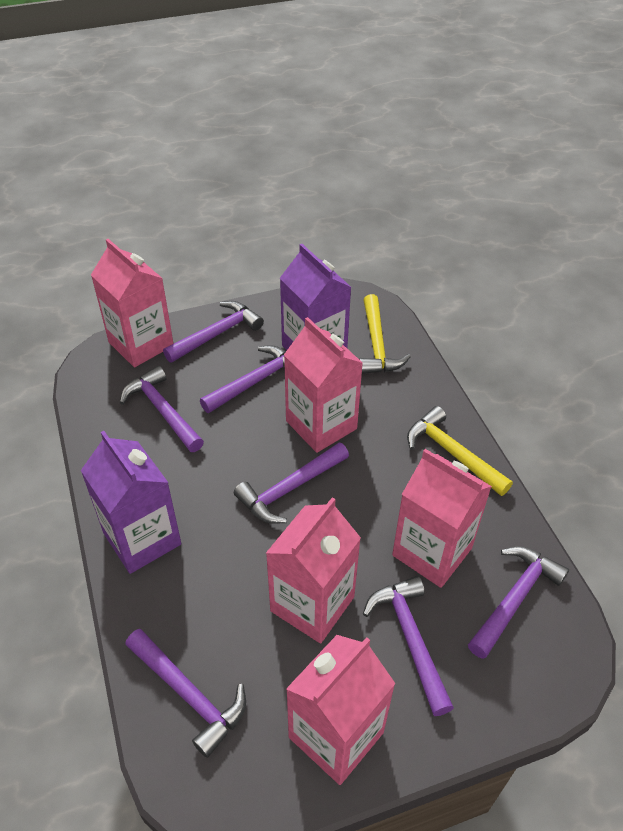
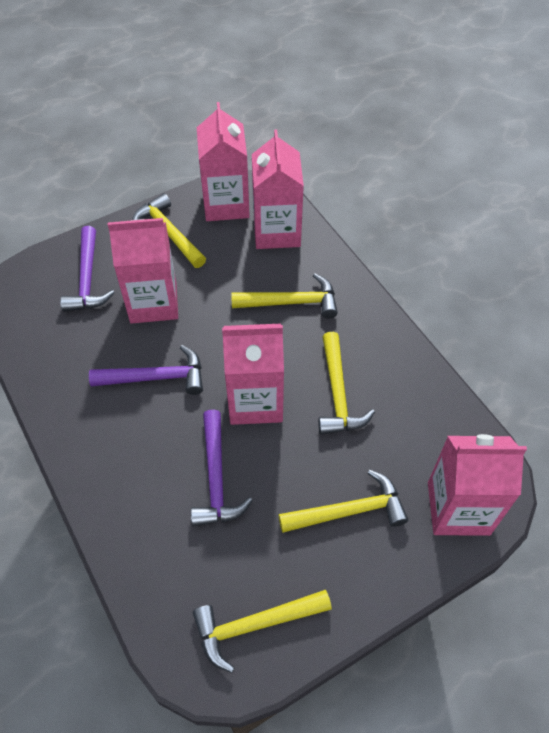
purple carton: [81,431,181,574] [280,244,351,350] = 2 -> none = 0
purple hammer: [120,366,204,452] [125,629,246,758] [163,301,264,363] [200,345,286,413] [234,443,349,524] [363,576,454,716] [468,546,569,659] = 7 -> [60,226,115,312] [89,345,203,395] [191,410,253,527] = 3
yellow hammer: [359,294,411,374] [407,406,513,496] = 2 -> [132,193,206,268] [193,590,332,673] [231,273,338,318] [278,470,408,533] [318,332,375,435] = 5

